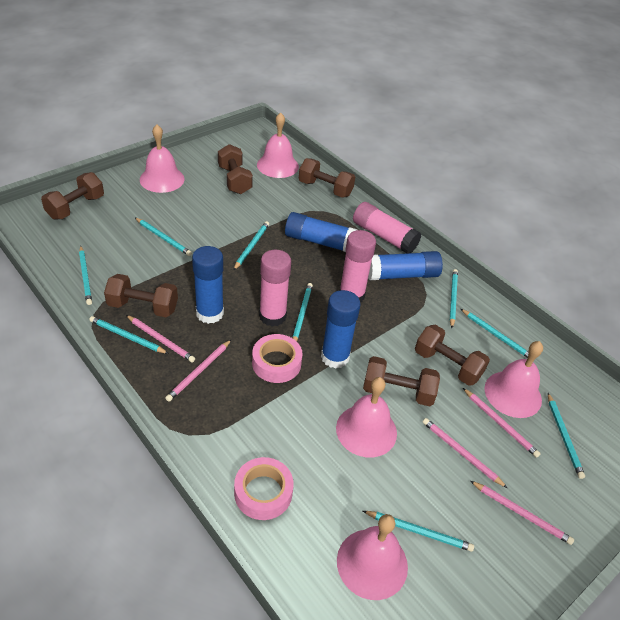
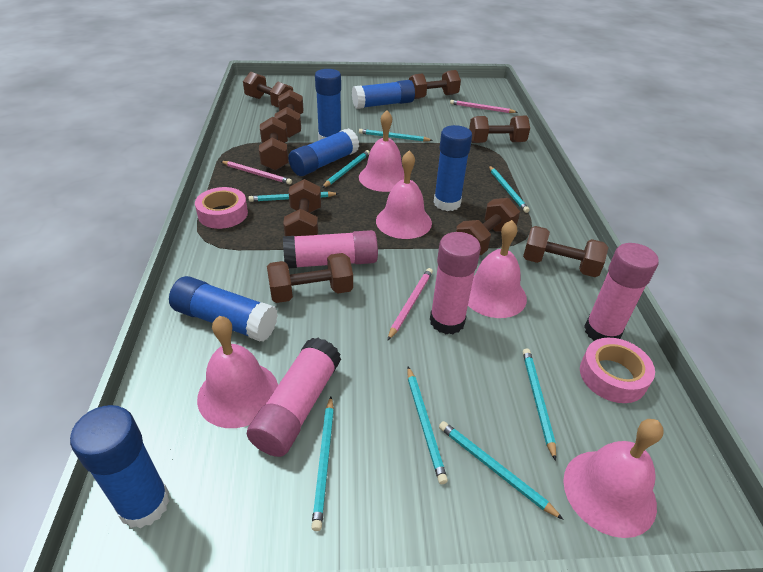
blue glue stick: [192,246,224,324] [285,212,358,252] [321,290,361,369] [368,251,443,280] = 4 -> [70,405,170,529] [169,276,278,342] [288,128,359,176] [315,69,341,140] [352,80,415,109] [433,125,472,211] = 6
brown dumbbell: [41,172,104,220] [104,274,178,317] [218,144,253,194] [299,158,355,197] [363,356,440,406] [415,325,490,386] = 6 -> [243,72,293,108] [259,117,288,171] [267,253,353,303] [274,90,304,138] [283,179,321,236] [409,70,461,99] [456,198,520,255] [469,116,530,143] [523,226,609,277] = 9
pink glue stick: [259,250,291,327] [340,230,376,302] [353,202,421,253] = 3 -> [247,338,341,457] [283,230,378,268] [430,232,481,334] [584,243,659,341] = 4
pink pencil: [126,315,195,362] [165,340,231,402] [423,418,507,488] [463,388,541,458] [470,481,574,545] = 5 -> [220,161,292,185] [387,268,433,341] [450,100,517,113] = 3
turquoise pencil: [79,246,92,305] [89,316,169,354] [135,218,192,256] [234,221,269,270] [293,283,313,341] [363,511,474,552] [450,269,458,328] [461,309,528,358] [548,393,585,479] = 9 -> [249,192,339,202] [311,397,334,531] [322,150,370,188] [359,129,432,142] [407,367,448,484] [439,421,564,520] [489,166,530,213] [523,348,556,461] = 8

